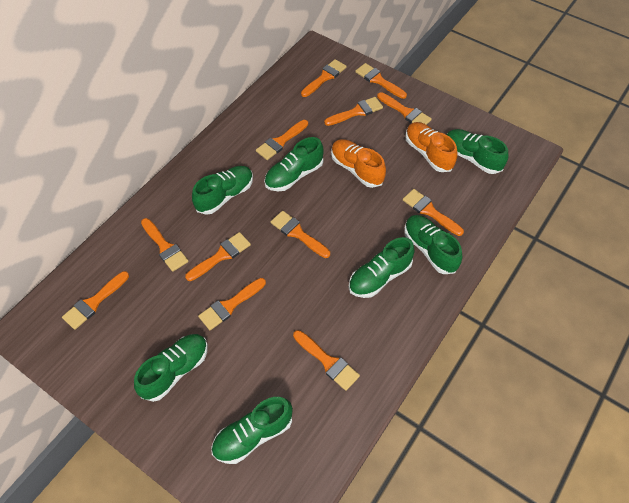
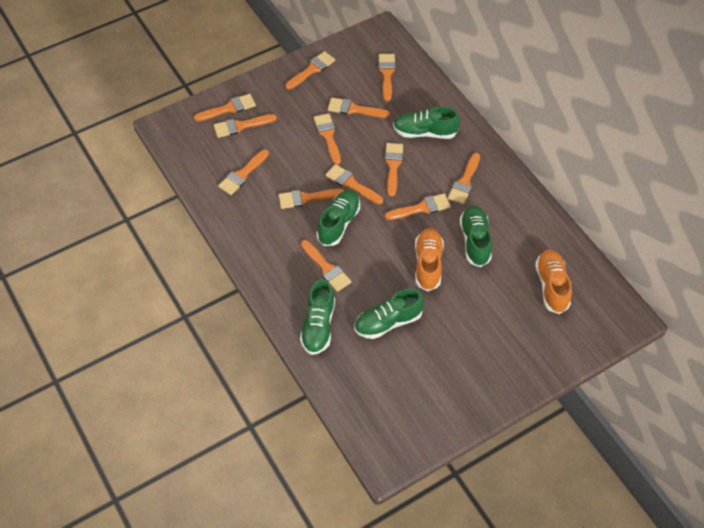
green shoe: [134,334,208,402] [192,166,253,215] [211,397,293,464] [264,137,323,191] [348,237,414,298] [404,215,462,274] [447,129,508,174] = 7 -> [300,279,335,355] [316,190,360,246] [355,288,424,339] [393,106,460,139] [460,205,492,267] = 5
orange brush: [62,271,129,330] [141,218,189,272] [185,232,251,281] [198,278,266,330] [256,120,308,160] [271,211,330,258] [293,330,360,391] [301,59,347,97] [324,97,383,126] [355,63,407,99] [377,92,432,125] [403,189,464,236] = 12 -> [194,94,256,121] [214,114,277,138] [218,149,269,195] [278,189,344,209] [285,51,335,90] [301,240,351,292] [314,113,341,165] [325,164,383,204] [328,98,390,118] [378,54,396,101] [385,143,403,197] [385,193,451,220] [448,153,480,204] = 13

